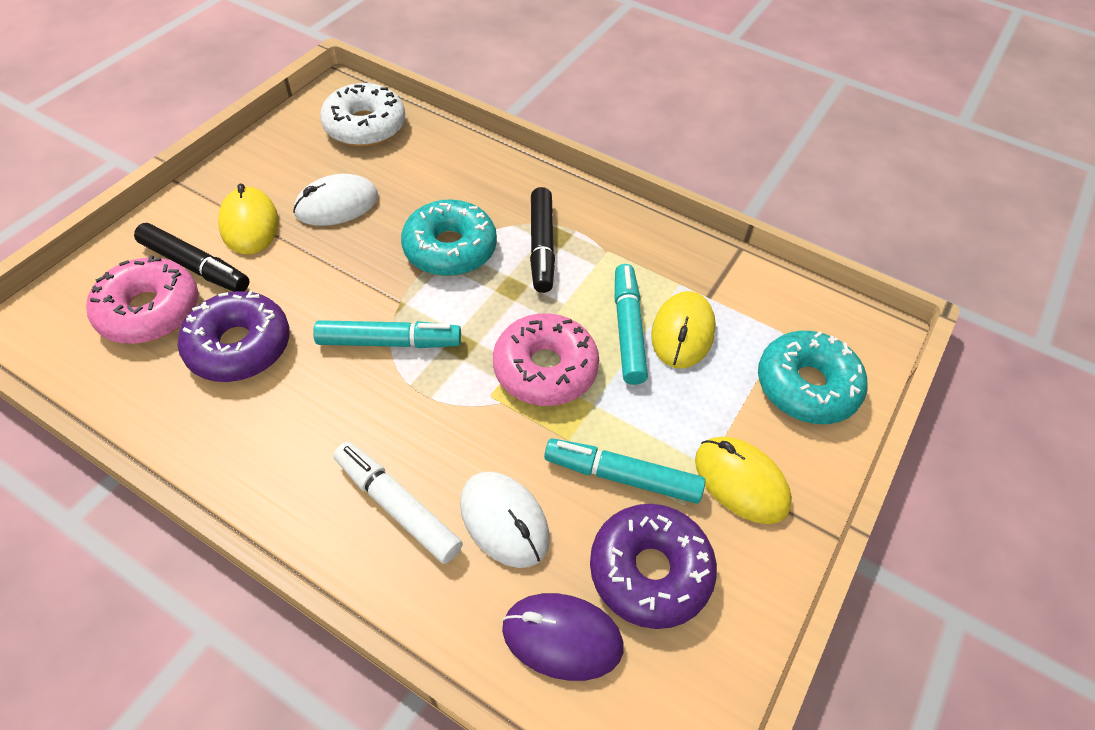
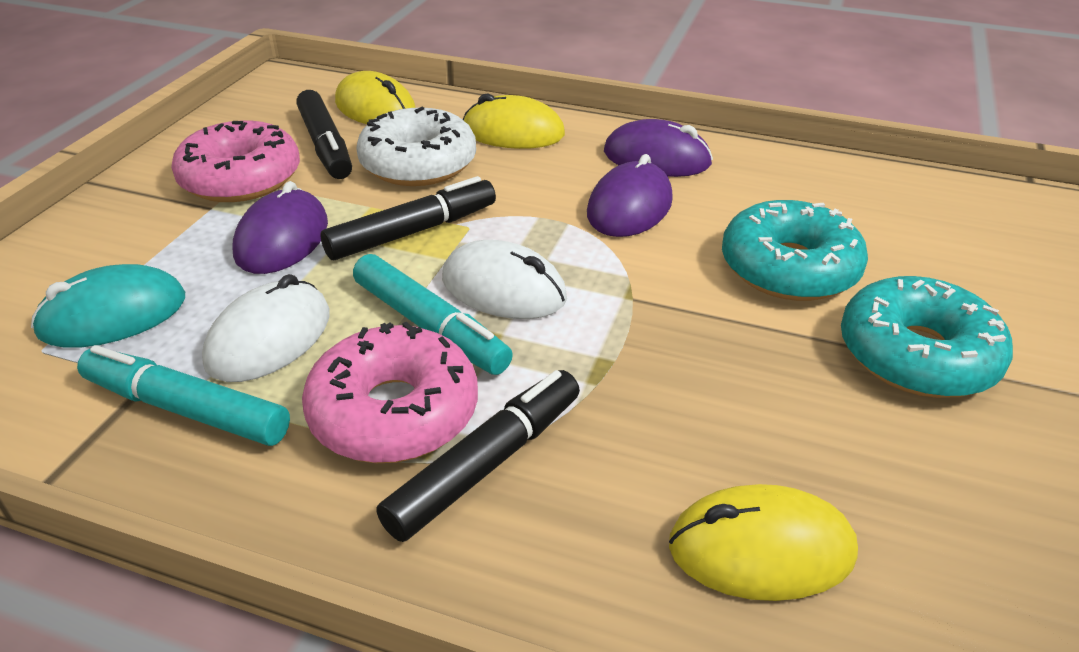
black marker: [134,223,249,292] [530,187,555,293] = 2 -> [296,90,352,179] [320,176,496,260] [376,370,580,542] = 3
purple donut: [178,291,290,382] [590,504,717,629] = 2 -> none = 0
purple mouse: [502,593,623,681] = 1 -> [232,181,328,274] [587,154,673,237] [604,119,713,177] = 3
turquoise marker: [313,320,461,348] [544,438,705,504] [615,264,648,385] = 3 -> [77,345,290,446] [353,254,513,375] = 2
turquoise mouse: none = 0 -> [31,264,185,348] = 1
white marker: [334,442,463,564] = 1 -> none = 0

